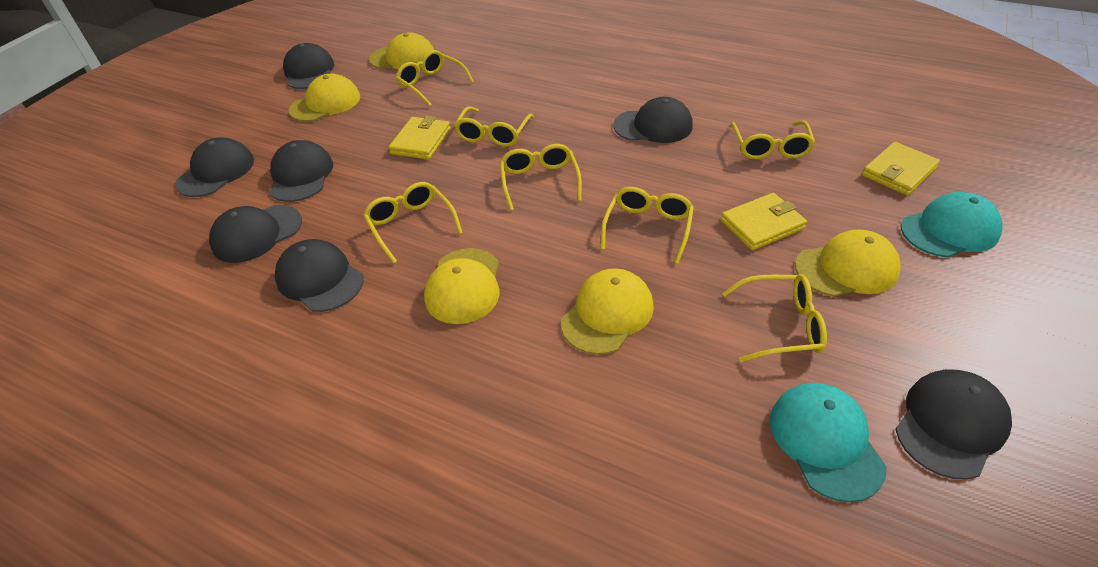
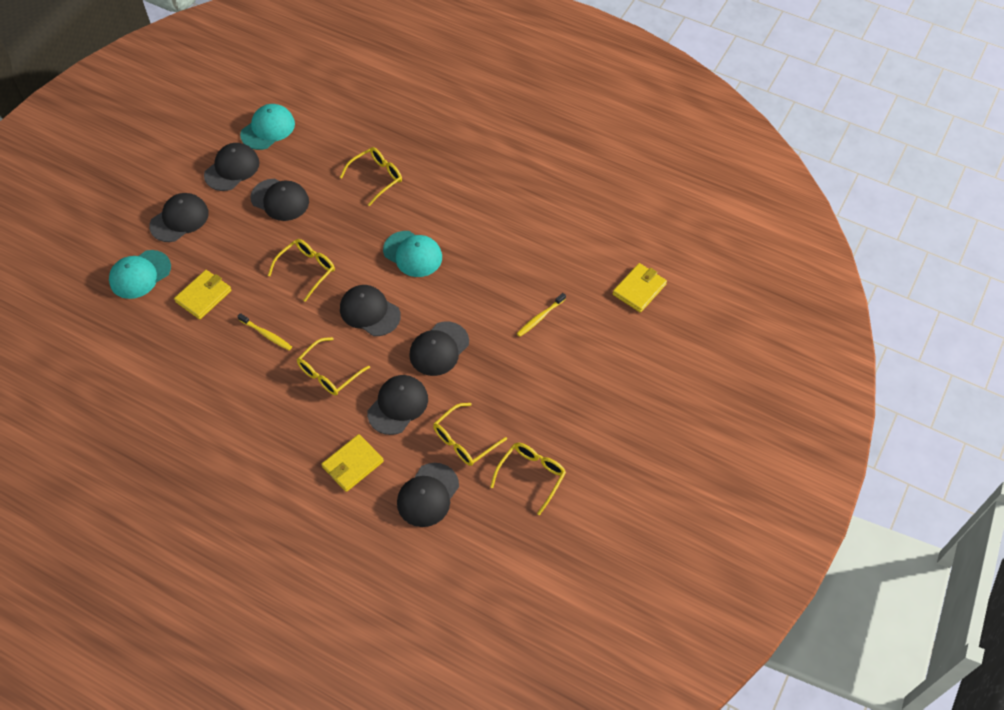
turquoise cap: [770,383,887,502] [901,192,1003,258] = 2 -> [109,250,171,299] [240,104,295,150] [383,231,442,277] = 3
yellow cap: [289,74,360,122] [369,32,434,69] [424,248,499,324] [561,268,654,355] [795,229,901,297] = 5 -> none = 0
yellow glasses: [363,182,463,264] [396,50,474,106] [454,106,534,147] [500,144,582,211] [600,187,694,264] [722,274,827,362] [730,120,815,159] = 7 -> [268,239,335,302] [297,337,370,395] [340,147,402,206] [433,403,507,466] [490,443,566,515] = 5
yellow toothbrush: none = 0 -> [237,313,292,350] [517,293,566,337] = 2

